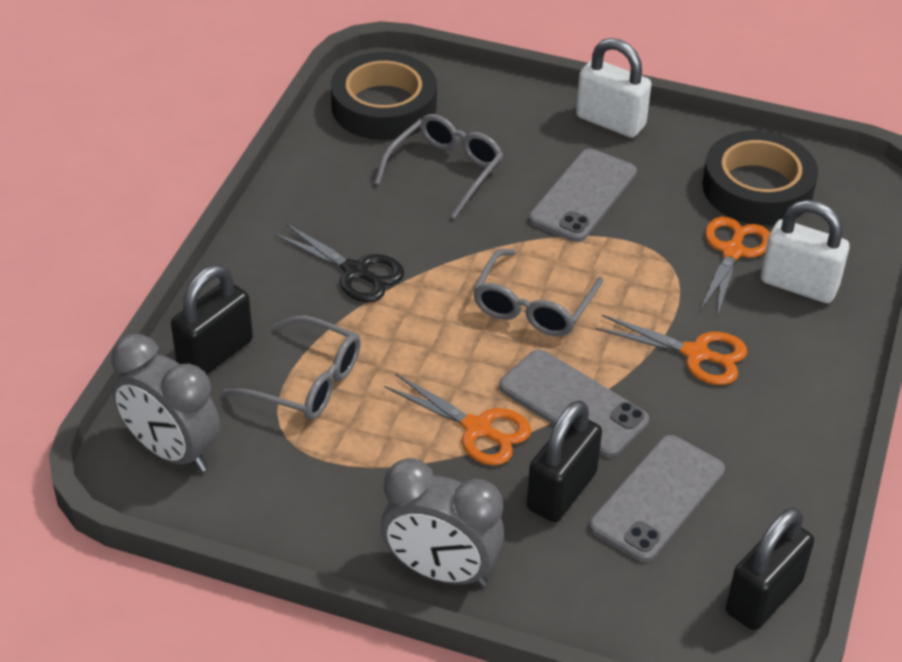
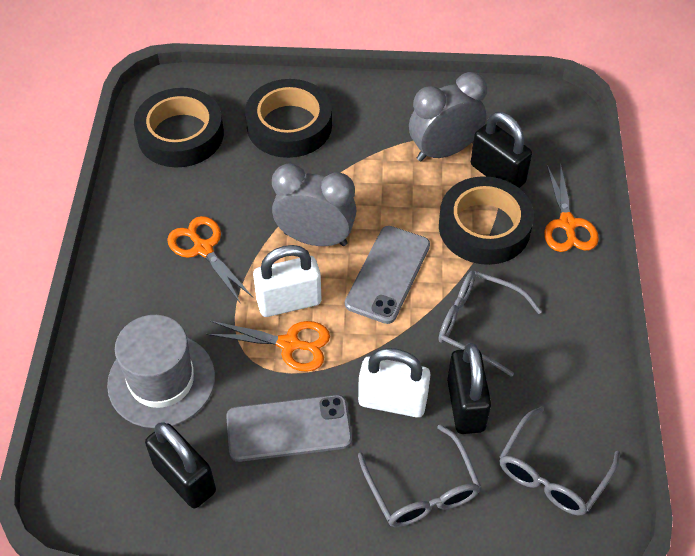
black scissors: [274,223,404,303] = 1 -> none = 0
black tape: [331,52,437,140] [702,131,818,225] = 2 -> [134,88,224,167] [245,79,332,158] [439,176,534,265] = 3
grey hat: none = 0 -> [107,315,215,428] = 1
grey phone: [499,349,649,458] [529,149,637,242] [589,435,725,562] = 3 -> [226,395,352,462] [345,226,430,324] = 2

